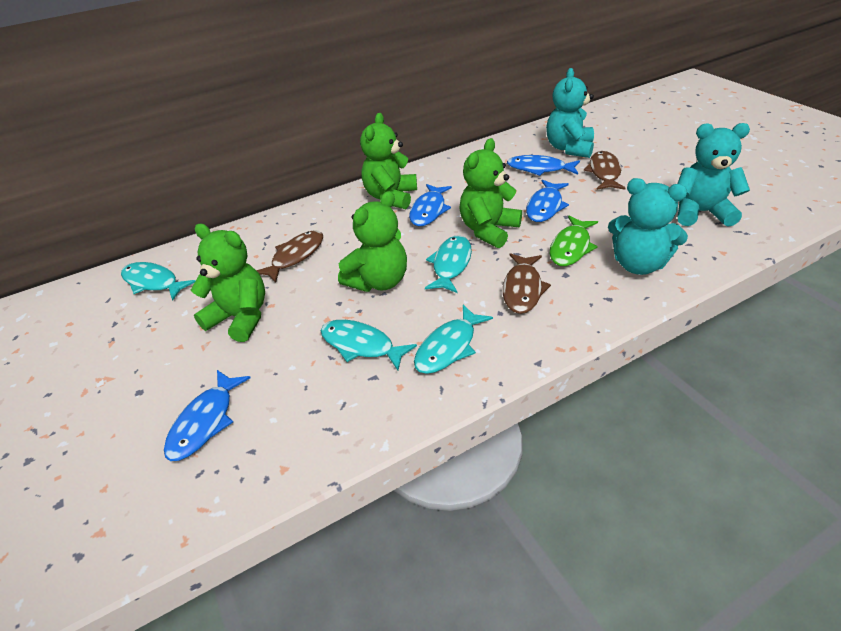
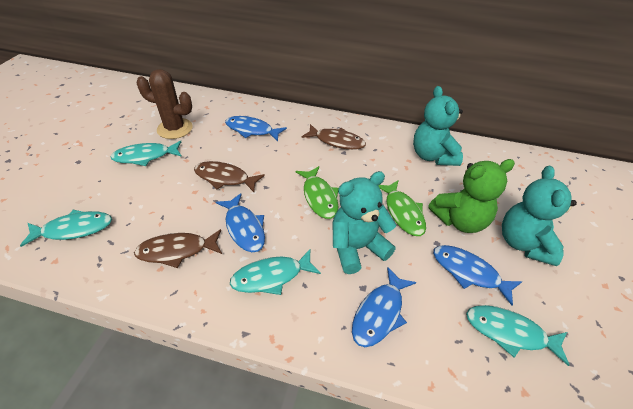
brown cactus: none = 0 -> [136,69,193,139] = 1
green fish: [550,216,598,266] = 1 -> [295,166,339,219] [378,180,426,236] = 2
green teddy bear: [191,224,265,342] [338,191,407,292] [360,113,417,209] [459,138,522,248] = 4 -> [428,159,515,233] = 1

